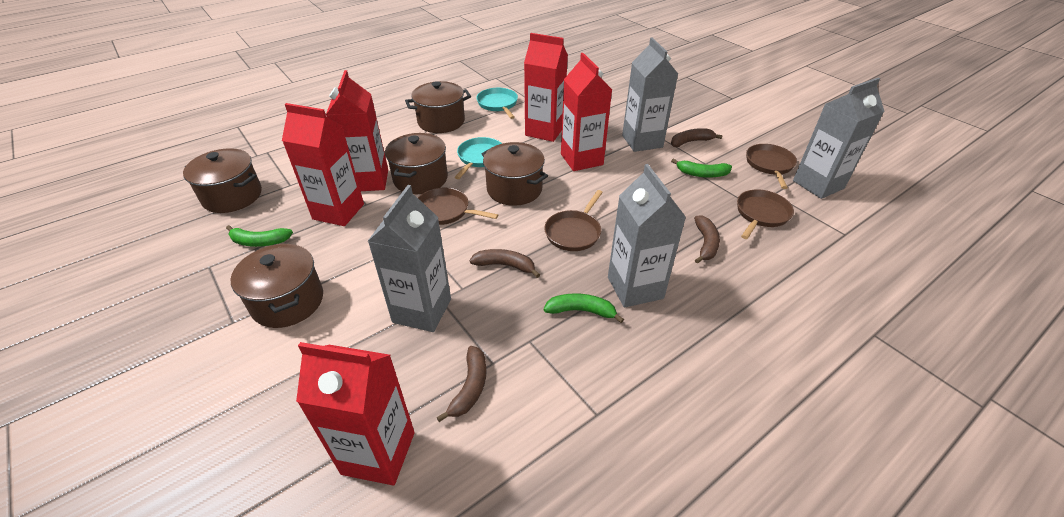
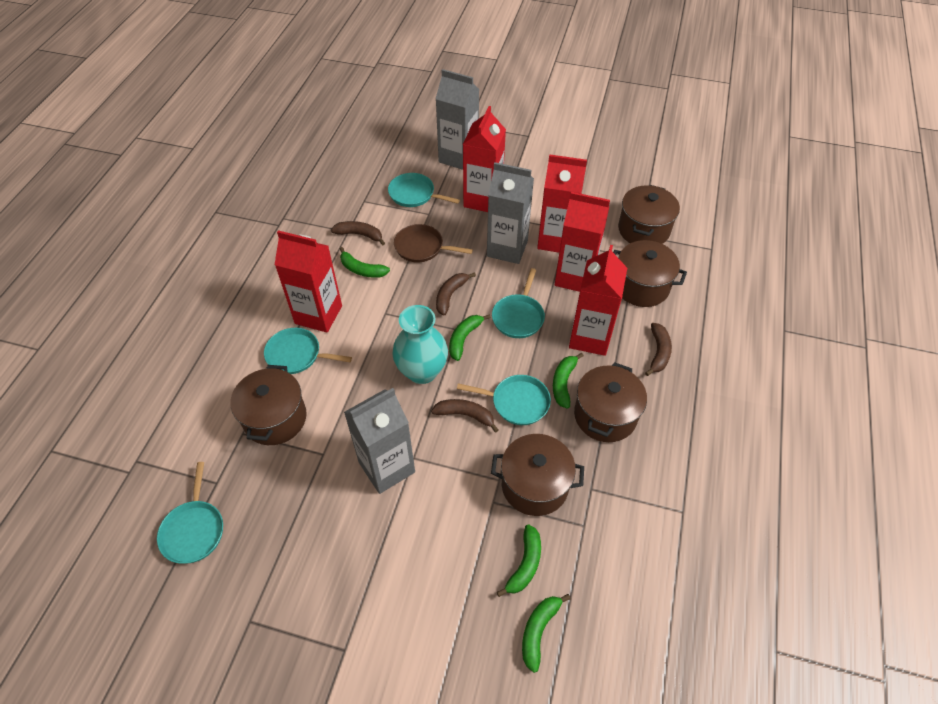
brown pan: [418,188,498,225] [544,190,603,251] [737,190,794,239] [746,144,797,189] = 4 -> [394,224,473,262] = 1
green banana: [226,225,293,247] [544,293,624,323] [671,159,732,178] = 3 -> [340,247,390,278] [449,314,491,361] [497,524,541,597] [522,594,571,673] [553,353,584,409] = 5
grey carton: [368,185,451,332] [608,164,686,308] [622,38,678,152] [793,78,885,199] = 4 -> [344,388,415,494] [436,69,479,170] [487,162,534,264] = 3
turquoise pan: [455,137,502,179] [476,88,518,119] = 2 -> [157,462,223,564] [264,328,352,374] [388,173,460,207] [457,375,551,425] [492,268,545,338] = 5
turquoise vase: none = 0 -> [392,305,448,384] = 1

